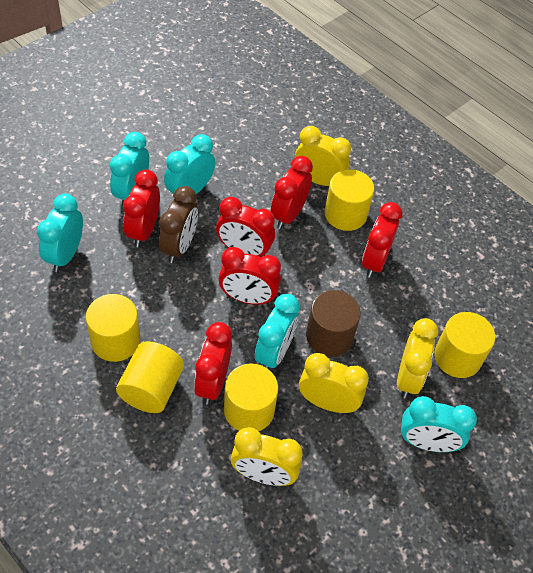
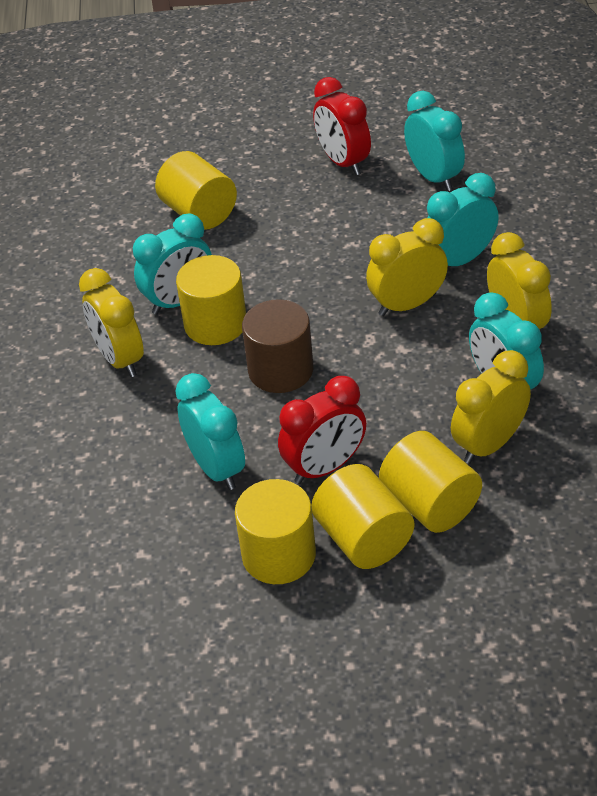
brown clock: [159,186,198,263] = 1 -> none = 0
red clock: [123,169,160,247] [194,322,232,404] [216,197,275,257] [219,247,281,305] [271,156,313,229] [362,202,403,278] = 6 -> [278,376,366,484] [313,77,371,175] = 2

